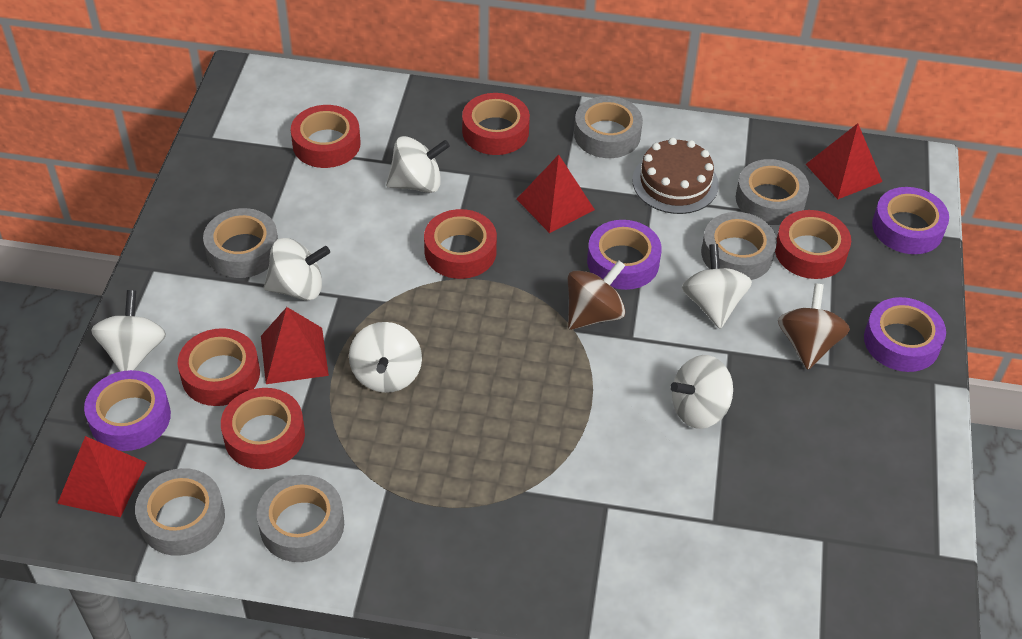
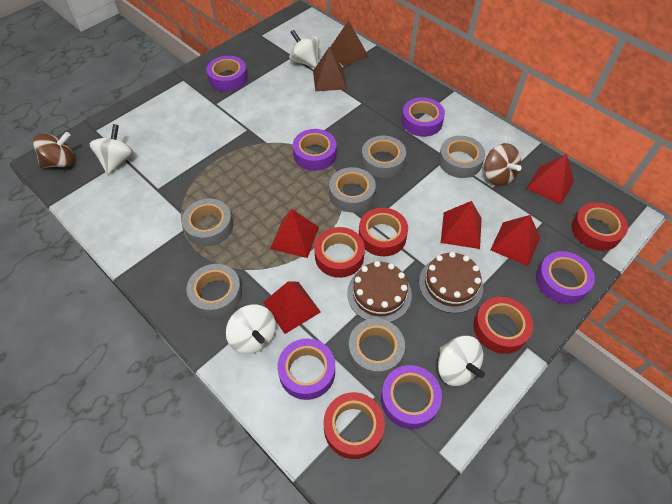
brown cake: [632,138,719,214] = 1 -> [347,261,412,322] [419,252,483,313] = 2
brown pyramid: none = 0 -> [313,47,347,91] [330,20,368,67] = 2
purple tape: [84,370,171,451] [587,220,662,290] [864,297,946,372] [872,187,949,254] = 4 -> [206,56,248,91] [278,339,335,400] [293,129,337,171] [381,365,442,429] [401,97,445,137] [536,251,595,304] = 6
red pyramid: [57,436,147,517] [261,307,329,384] [517,155,595,233] [806,123,883,199] = 4 -> [263,281,321,334] [270,209,319,258] [441,201,482,249] [490,215,540,266] [526,154,574,205] = 5
red tape: [178,328,260,406] [221,388,305,469] [291,105,361,168] [424,209,497,279] [462,93,530,155] [775,210,851,279] = 6 -> [314,227,365,278] [324,392,385,459] [359,208,408,256] [474,297,533,354] [572,202,628,251] = 5
white spinning top: [91,290,166,372] [264,238,330,300] [349,322,422,393] [386,136,450,193] [670,355,733,429] [682,244,752,329] = 6 -> [90,124,134,174] [226,305,276,354] [289,30,319,68] [438,336,485,386] = 4

